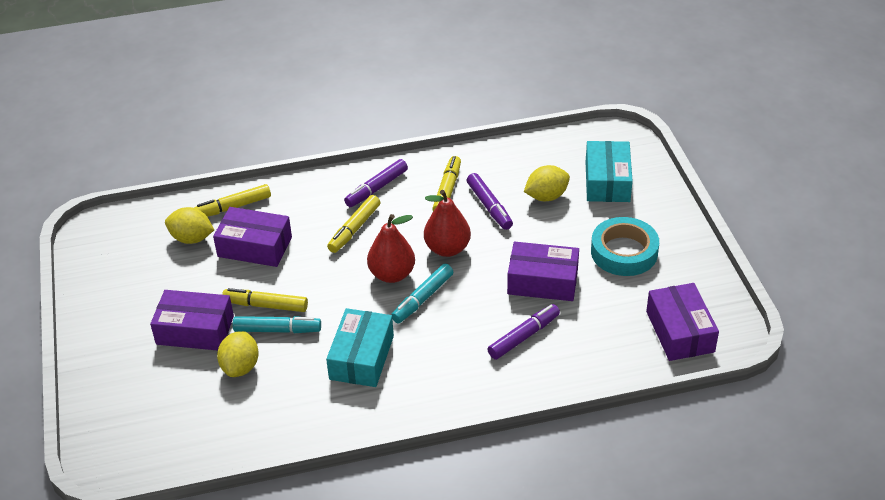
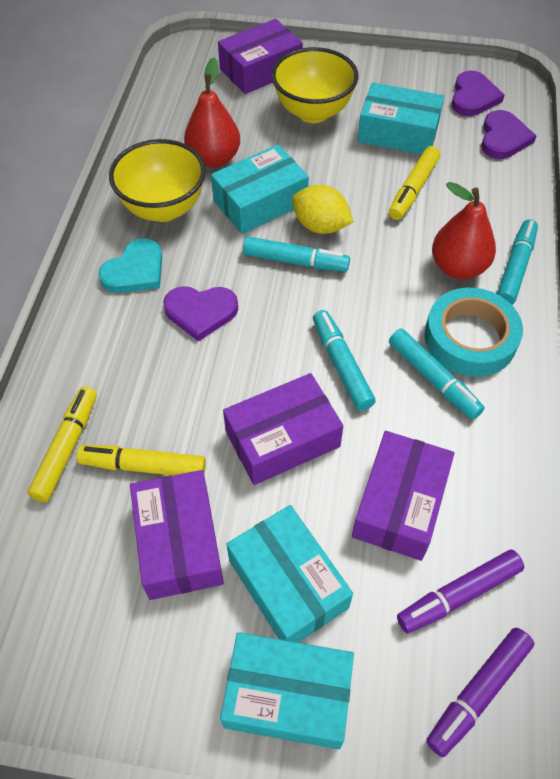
purple heart: none = 0 -> [163,286,238,341] [451,71,504,116] [481,110,536,159] = 3
purple marker: [344,159,408,207] [467,173,513,230] [488,304,560,360] = 3 -> [397,549,524,634] [426,628,534,757] = 2
turquoise box: [326,308,394,387] [586,141,633,202] = 2 -> [211,144,309,234] [220,632,354,749] [226,505,353,642] [358,82,444,154] = 4
turquoise heart: none = 0 -> [98,238,162,293] = 1
turquoise marker: [233,316,321,333] [391,264,453,323] = 2 -> [243,236,350,272] [313,310,376,411] [389,329,485,419] [497,219,538,305] = 4
yellow bowl: none = 0 -> [109,139,206,222] [271,47,359,123] = 2
yellow lemon: [165,207,214,244] [217,331,259,377] [524,165,570,201] = 3 -> [292,185,353,234] = 1
yellow marker: [194,184,271,217] [222,288,308,312] [327,195,381,253] [432,156,461,211] = 4 -> [27,386,97,502] [77,445,206,476] [389,146,440,220] = 3

